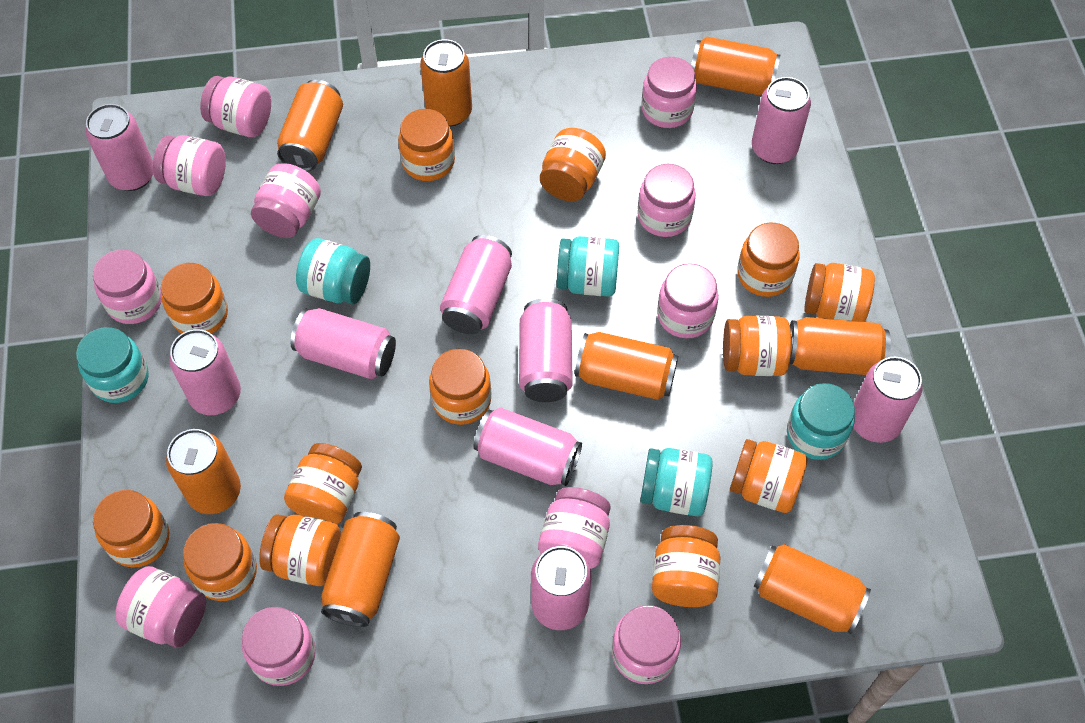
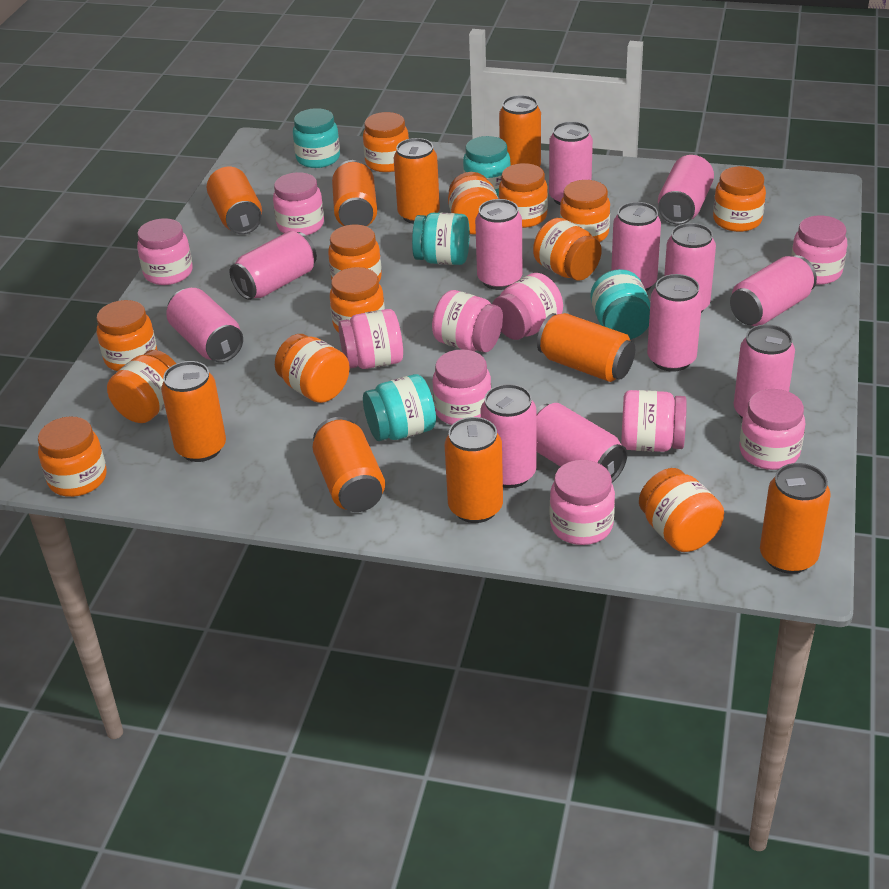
orange can: [166,429,241,514] [277,80,343,171] [321,512,400,627] [420,39,472,127] [575,332,678,400] [691,37,781,95] [754,544,871,634] [789,317,891,375] = 8 -> [161,361,226,462] [207,167,262,234] [313,417,385,512] [332,160,377,226] [394,138,440,224] [445,417,503,523] [499,95,541,167] [537,313,635,382] [760,463,831,574] = 9
pink can: [86,104,153,191] [169,329,241,415] [291,308,396,379] [440,235,512,334] [473,407,582,486] [519,298,573,402] [531,546,591,630] [752,77,811,164] [853,357,923,443] = 9 -> [166,288,243,362] [230,231,317,300] [475,199,522,290] [480,384,536,488] [536,403,627,483] [549,121,593,205] [611,202,661,291] [647,274,702,372] [658,155,714,225] [664,223,716,313] [730,255,817,326] [734,324,795,419] = 12
pink jar: [93,250,162,324] [115,566,206,648] [153,135,226,196] [200,76,271,137] [242,607,316,686] [251,163,321,238] [538,487,611,569] [612,605,681,684] [637,164,696,237] [641,57,697,128] [657,263,719,338] = 11 -> [137,218,193,285] [273,172,324,236] [338,309,403,369] [432,290,503,352] [433,349,491,425] [492,273,563,340] [550,460,615,545] [621,390,687,452] [740,389,805,470] [791,216,847,285] = 10

